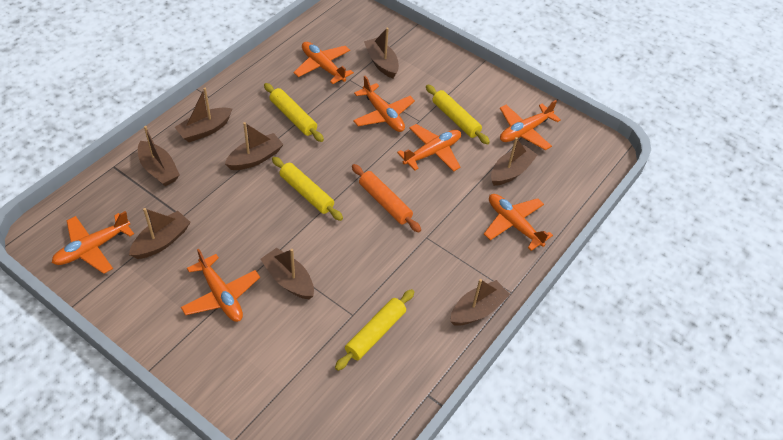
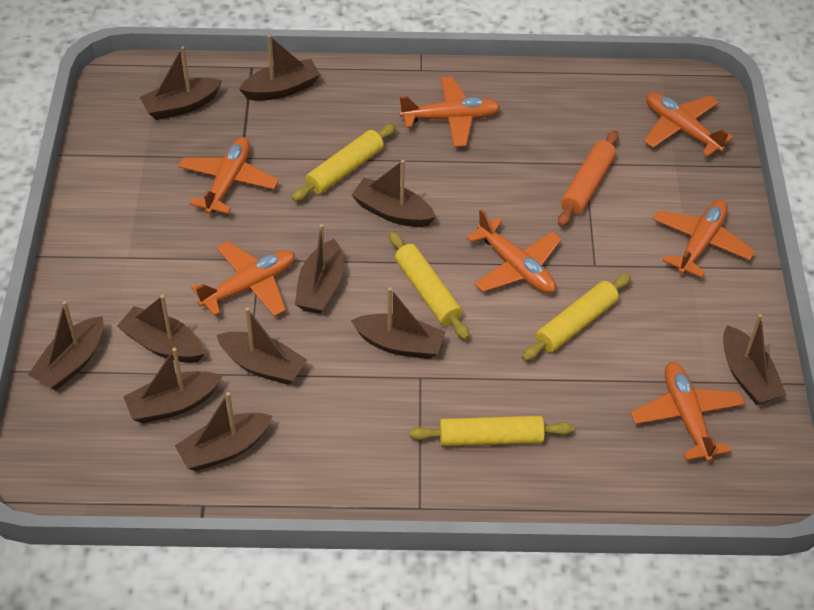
brown boat: [129,208,191,259] [138,126,180,186] [175,88,232,142] [225,122,284,170] [260,248,314,299] [364,27,399,78] [450,279,510,326] [491,137,538,186] = 8 -> [28,301,104,390] [117,295,204,363] [123,348,222,423] [140,46,222,120] [175,392,272,471] [217,307,307,385] [239,35,320,101] [295,224,343,314] [351,287,445,359] [352,160,436,227] [723,314,786,405] = 11

